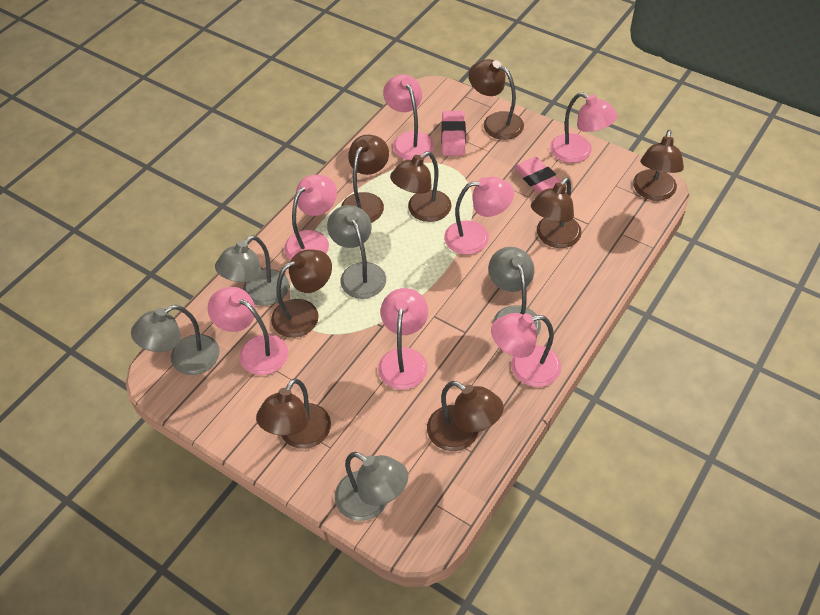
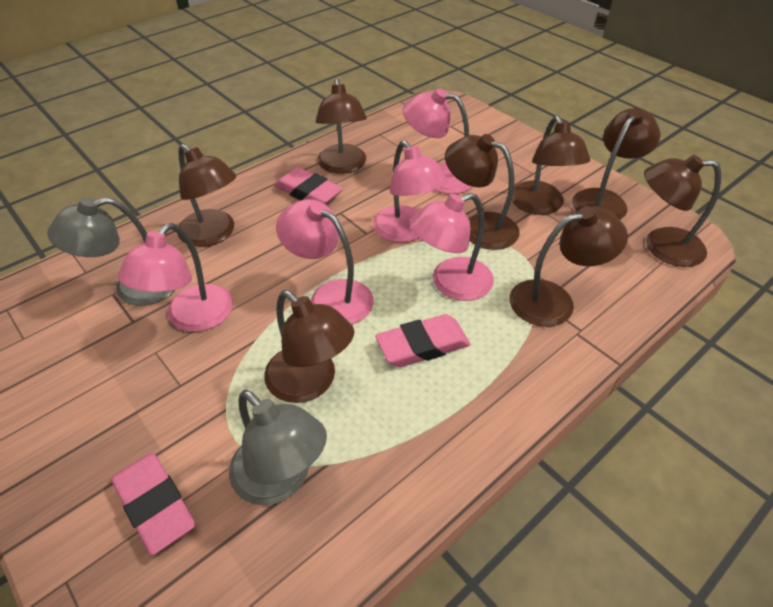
grey lamp: [131,305,220,375] [215,235,289,306] [327,205,386,299] [335,452,408,521] [488,247,541,336] = 5 -> [47,197,175,306] [229,390,327,505] = 2
pink eraser: [441,111,466,156] [514,157,561,194] = 2 -> [112,452,196,555] [275,167,343,204] [375,314,470,367] = 3
pink lamp: [207,287,288,375] [284,175,337,260] [378,288,428,390] [383,74,434,160] [444,177,514,255] [491,313,561,387] [550,92,618,163] = 7 -> [118,223,233,332] [276,199,374,325] [373,140,448,243] [403,88,472,194] [410,193,494,301] = 5

